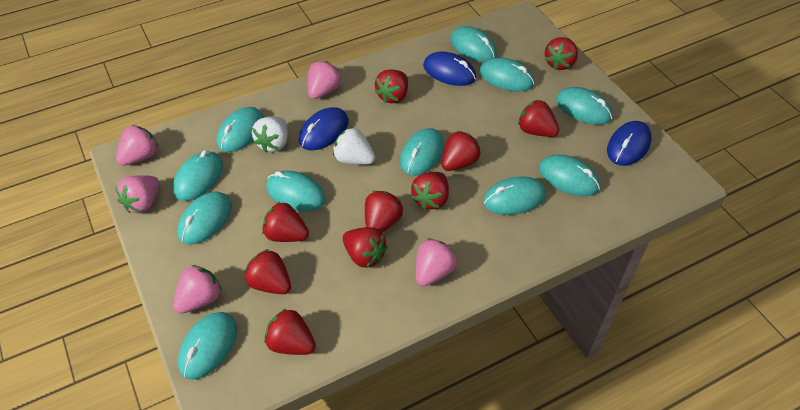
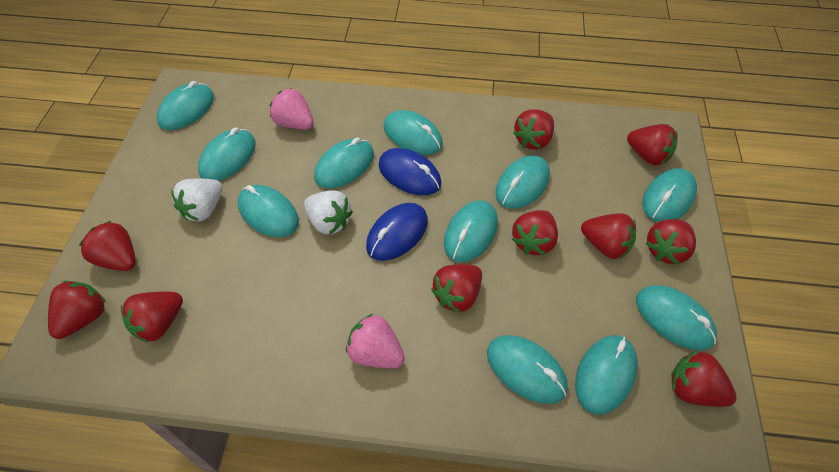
blue mouse: [299,107,349,150] [423,51,476,86] [607,121,652,166] = 3 -> [366,203,428,261] [379,148,441,195] = 2
pink strawberry: [115,175,159,213] [116,125,158,166] [173,265,222,314] [308,61,341,99] [416,239,457,286] = 5 -> [270,88,314,129] [346,314,405,368] = 2

